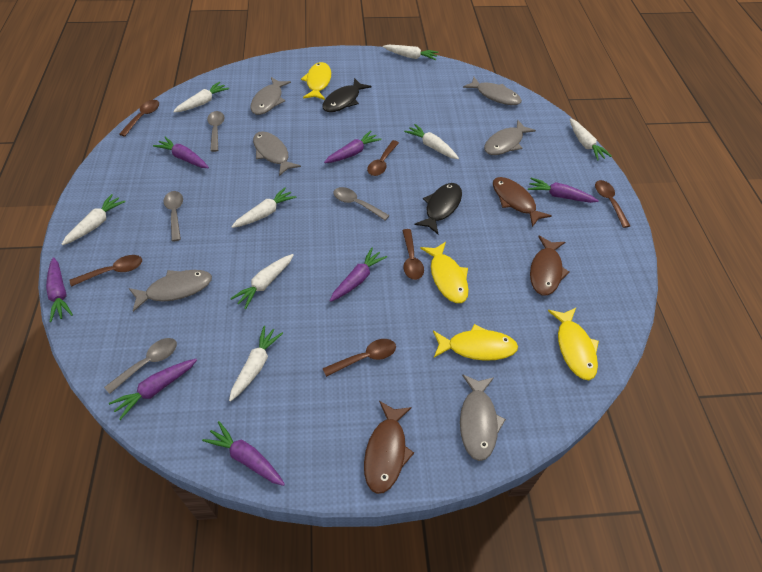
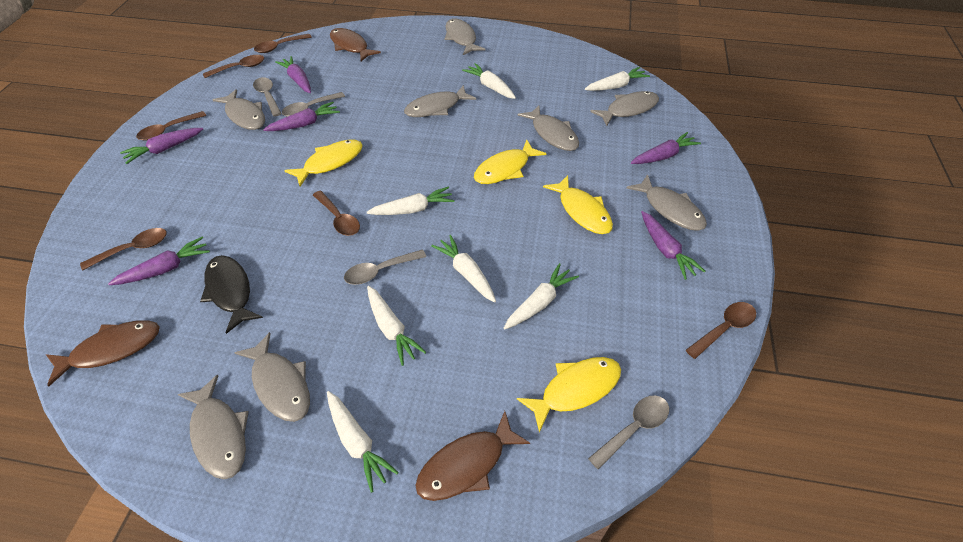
black fish: [322,78,371,112] [414,183,462,234] = 2 -> [200,255,263,334] = 1
grey fish: [129,270,212,312] [250,77,291,115] [253,131,301,176] [460,374,506,461] [463,77,522,105] [484,120,536,155] = 6 -> [177,375,249,479] [213,89,265,130] [234,332,310,422] [404,85,476,117] [445,18,485,55] [517,105,579,151] [590,91,659,126] [626,174,707,231] = 8
purple carrot: [46,257,73,322] [109,359,197,420] [153,137,209,168] [202,421,285,486] [324,131,382,163] [330,248,387,302] [528,178,599,203] = 7 -> [108,237,210,285] [120,128,203,164] [263,102,340,131] [275,56,311,93] [631,132,701,164] [641,211,705,280] = 6
white carrot: [62,194,126,245] [173,82,229,112] [229,326,283,402] [230,254,294,309] [231,187,297,228] [383,45,439,60] [404,124,459,159] [570,118,612,161] = 8 -> [327,391,399,492] [367,187,455,215] [367,286,426,366] [431,235,496,302] [462,63,516,99] [504,263,579,329] [585,67,650,91] = 7

